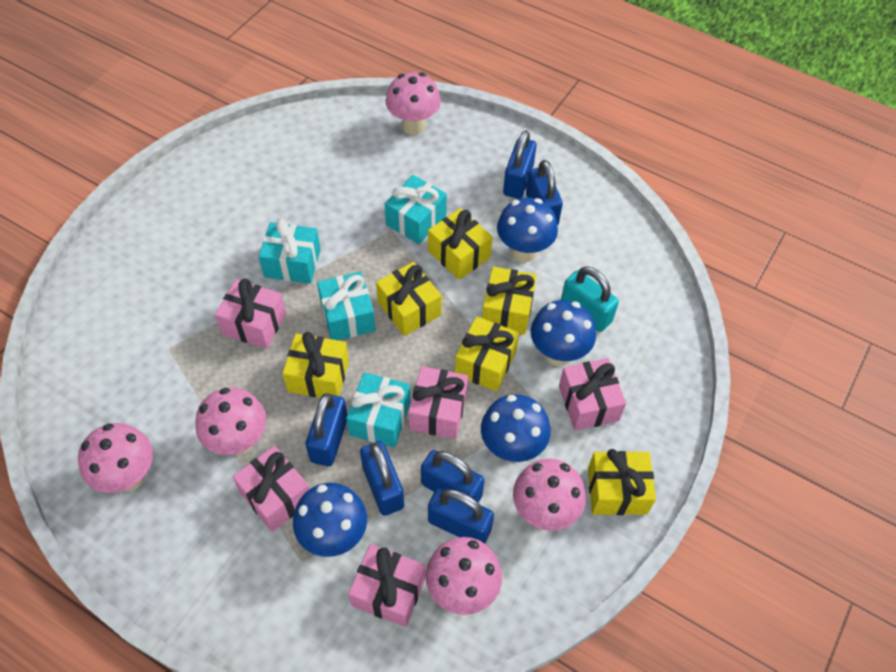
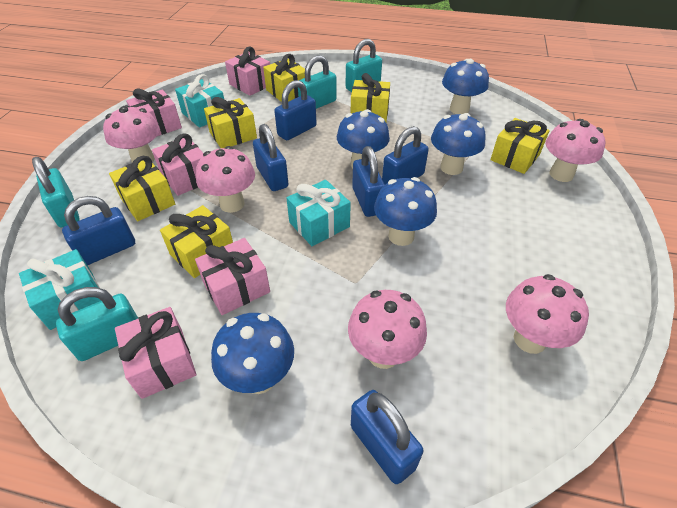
blue mushroom: [293,483,367,557] [481,394,551,462] [497,198,558,262] [531,300,596,366] = 4 -> [211,313,294,394] [337,109,390,168] [374,177,437,246] [431,113,485,175] [442,59,489,114] = 5
turquoise gift: [259,219,321,284] [317,272,376,340] [346,372,411,448] [385,175,447,244] = 4 -> [19,249,101,330] [175,74,224,128] [287,180,351,246] = 3
turquoise padlock: [561,266,619,332] = 1 -> [32,157,80,228] [56,287,138,361] [298,55,336,109] [346,39,382,92] = 4

